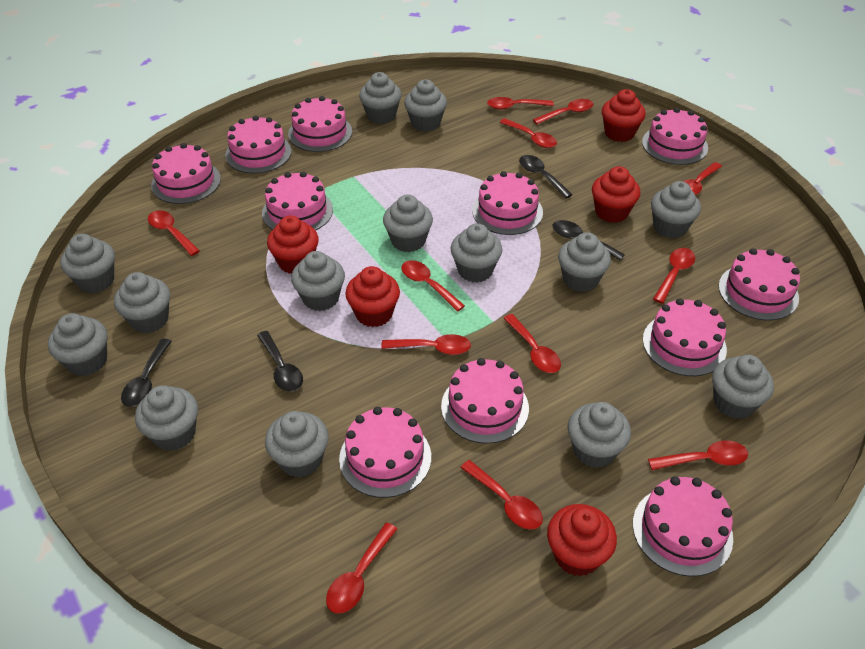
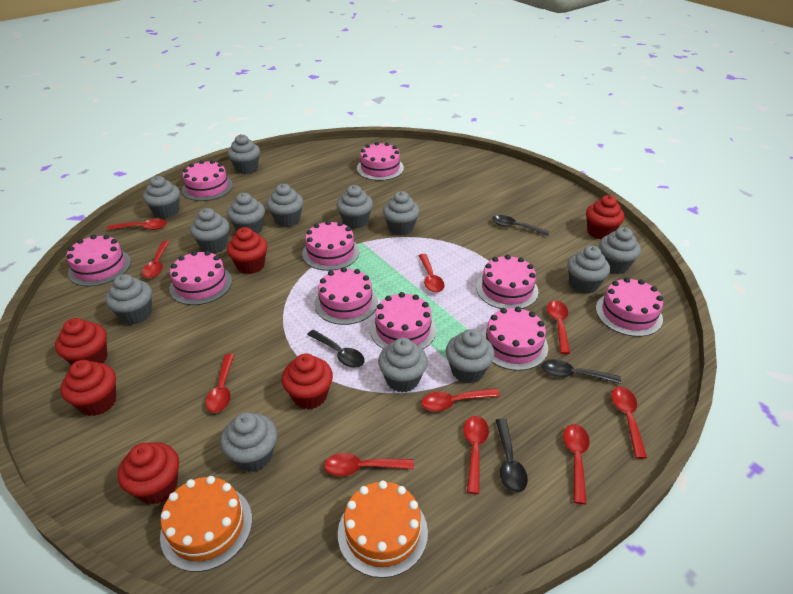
grey cupcake: [48,313,108,376] [60,234,115,293] [114,272,170,333] [135,385,198,451] [265,411,329,477] [291,251,345,311] [359,72,402,124] [383,194,433,252] [404,79,447,132] [451,223,502,282] [558,232,611,292] [568,402,631,468] [651,181,701,238] [712,355,774,419] = 14 -> [105,274,152,325] [143,176,180,219] [190,208,230,253] [220,412,277,472] [227,134,260,174] [227,193,265,234] [267,184,303,227] [337,185,373,229] [378,338,428,392] [383,191,420,235] [446,329,495,383] [567,246,610,294] [599,227,641,274] = 13
orange cake: none = 0 -> [160,476,252,572] [338,481,428,578] = 2
pink cake: [151,143,221,204] [225,115,292,174] [262,171,333,231] [288,96,352,152] [339,407,431,498] [441,358,529,444] [472,171,543,235] [633,476,733,577] [642,108,708,165] [643,298,727,376] [719,248,800,321] = 11 -> [66,235,131,287] [169,251,232,305] [182,160,233,201] [302,220,359,271] [315,267,378,325] [357,142,404,181] [370,292,436,349] [476,255,538,309] [482,307,548,371] [596,277,663,337] = 10
red cupcake: [267,215,319,274] [345,266,400,327] [547,504,617,576] [592,166,640,223] [602,89,646,142] = 5 -> [55,318,107,365] [60,360,116,416] [118,442,179,505] [227,227,268,274] [282,353,333,409] [586,195,624,240] = 6
red spoon: [148,210,200,256] [326,522,397,614] [381,334,471,355] [401,260,465,312] [460,460,543,530] [487,97,554,110] [499,118,557,148] [503,314,561,373] [533,99,593,124] [648,441,748,470] [653,248,695,303] [683,162,722,195] = 12 -> [107,219,167,230] [142,241,169,278] [205,354,234,413] [324,453,414,476] [418,254,445,293] [421,388,500,412] [463,416,489,494] [547,300,570,354] [563,424,590,504] [611,387,647,459] = 10

